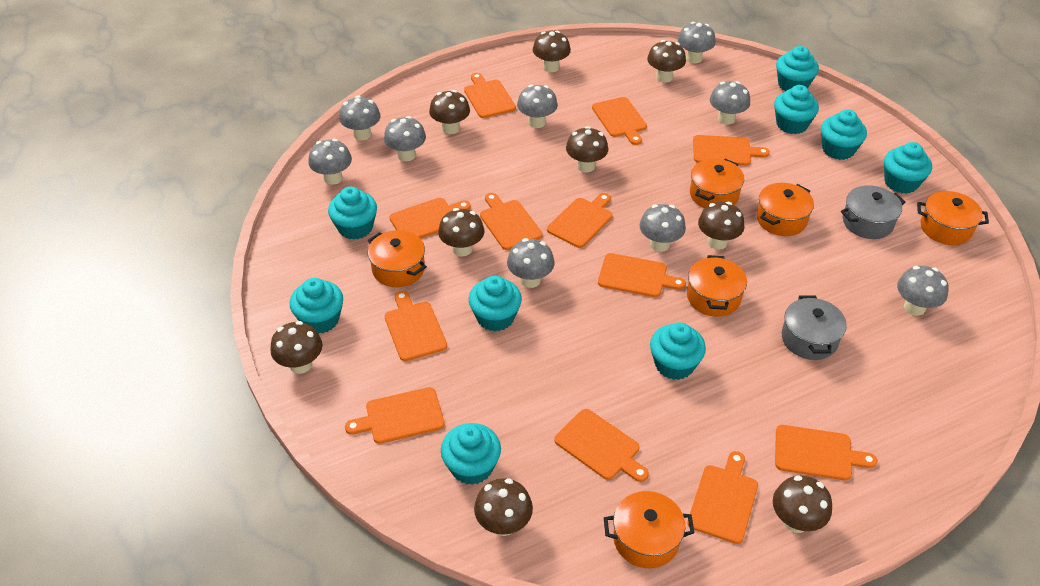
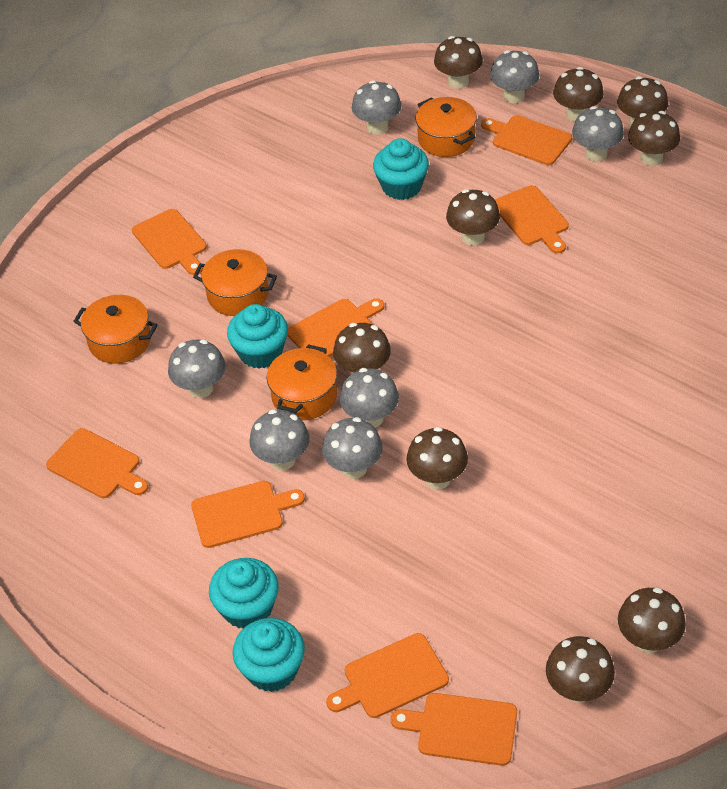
grey mushroom: [308,139,352,185] [339,96,381,141] [384,116,426,161] [507,238,555,288] [517,84,558,128] [640,204,686,252] [678,22,716,63] [710,81,750,125] [897,266,949,316] = 9 -> [168,339,226,398] [249,409,310,471] [322,417,383,479] [340,368,399,428] [352,80,401,135] [490,50,539,103] [572,106,624,162] = 7
grey pot: [781,296,847,360] [841,185,906,239] = 2 -> none = 0
orange cutting board: [345,387,445,444] [385,291,447,361] [389,198,471,239] [464,73,516,118] [480,193,543,250] [547,193,613,248] [554,409,649,482] [592,97,647,145] [598,253,686,297] [687,451,758,544] [693,135,770,166] [775,425,878,480] = 12 -> [46,428,148,498] [132,209,207,275] [191,481,305,548] [287,298,384,357] [326,633,449,718] [391,693,517,766] [481,115,572,165] [495,185,569,254] = 8
orange pot: [367,230,427,287] [604,491,695,568] [687,255,747,317] [690,159,744,208] [756,183,814,236] [917,191,989,245] = 6 -> [73,295,158,364] [193,249,277,316] [267,344,337,420] [415,97,477,157] = 4
turquoise cupcake: [290,278,343,334] [328,187,377,240] [441,423,501,485] [469,276,522,332] [650,323,706,380] [774,85,819,134] [776,46,819,91] [821,110,867,160] [884,142,932,194] = 9 -> [209,558,279,629] [227,304,288,369] [233,618,305,692] [373,138,429,200] = 4

